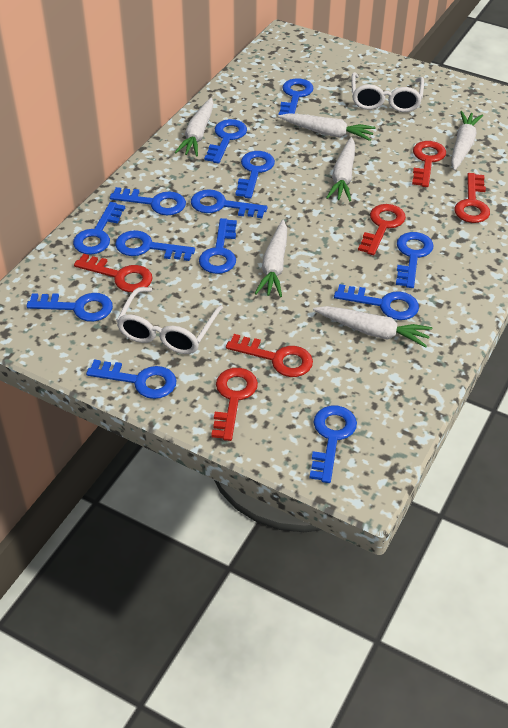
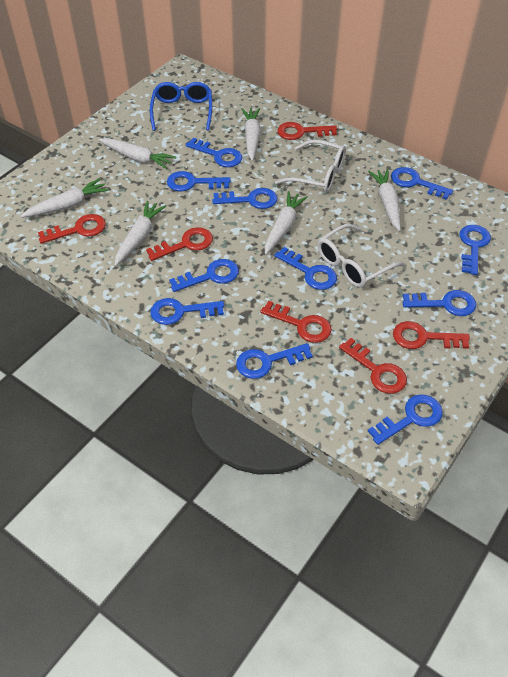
blue glasses: none = 0 -> [150,82,212,131] = 1
blue key: [26,293,113,322] [73,202,125,254] [86,359,176,399] [110,187,186,215] [115,230,195,261] [191,189,267,218] [199,218,237,274] [204,119,247,164] [235,151,275,199] [279,78,313,115] [309,406,357,483] [334,284,419,320] [396,232,434,288] = 13 -> [150,298,224,325] [167,171,231,191] [169,259,239,292] [186,138,242,167] [212,188,278,209] [236,343,313,379] [274,247,337,290] [368,394,443,445] [391,167,453,200] [403,290,476,316] [460,225,491,275] = 11

